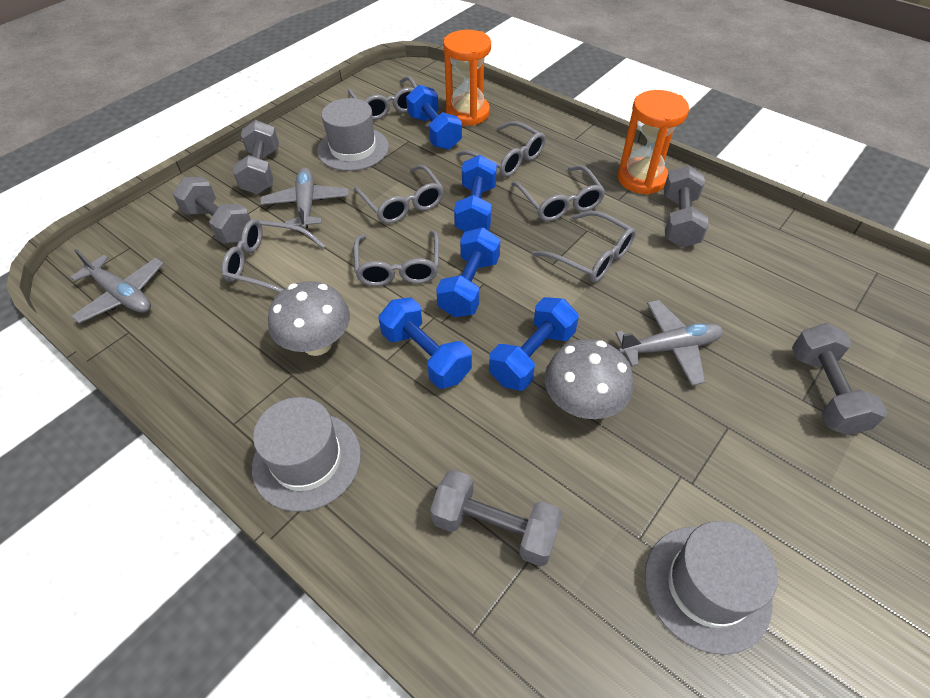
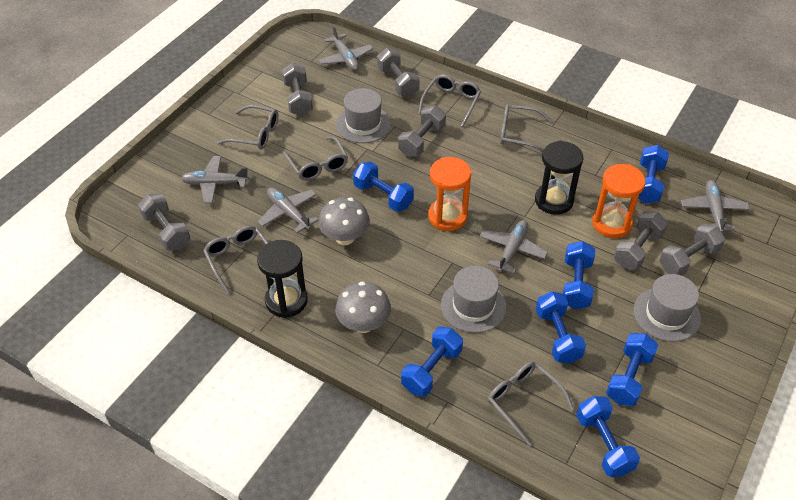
black hourglass: none = 0 -> [257,240,308,318] [535,141,583,215] = 2
blue dumbbell: [379,297,472,389] [406,85,462,150] [436,227,500,317] [454,155,497,232] [489,297,579,391] = 5 -> [353,161,414,212] [401,327,463,397] [536,291,586,364] [563,241,595,309] [576,396,640,477] [606,333,658,406] [638,145,669,204] = 7
grey dumbbell: [172,177,251,244] [233,120,279,194] [430,470,563,567] [664,165,709,248] [792,323,887,435] = 5 -> [138,194,191,251] [282,63,313,116] [377,48,420,97] [398,105,446,157] [614,211,668,270] [659,223,725,276] = 6
grey glasses: [222,219,325,293] [348,76,417,120] [354,165,444,224] [354,230,439,286] [456,121,546,177] [511,165,605,221] [532,211,636,282] = 7 -> [203,226,269,294] [217,105,279,149] [283,136,348,181] [418,74,481,127] [488,361,574,446] [500,104,552,152] = 6
grey plane: [70,249,164,323] [260,167,349,229] [615,300,723,386] = 3 -> [181,156,249,203] [257,187,319,233] [318,25,373,71] [480,220,548,274] [681,180,750,233] = 5

